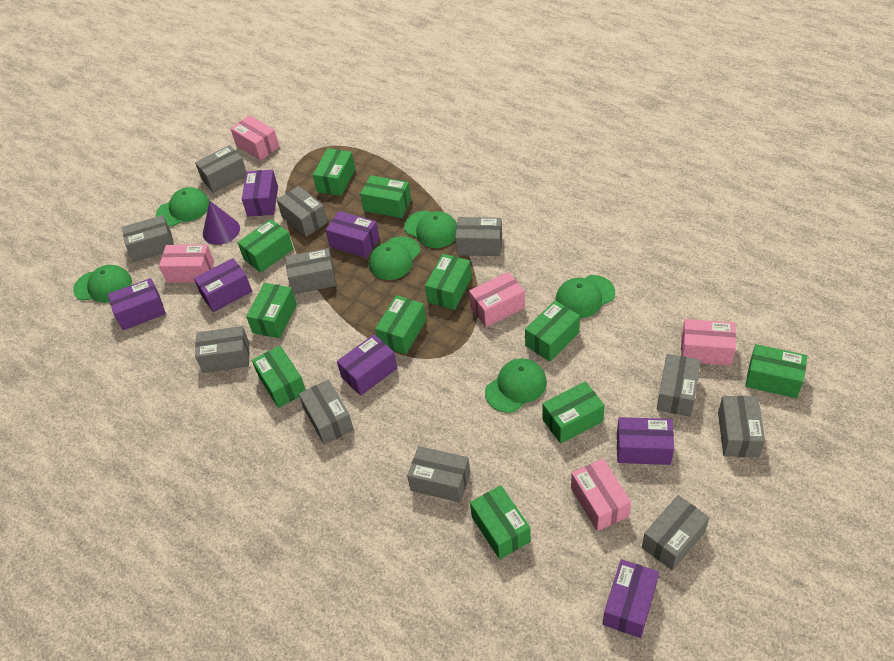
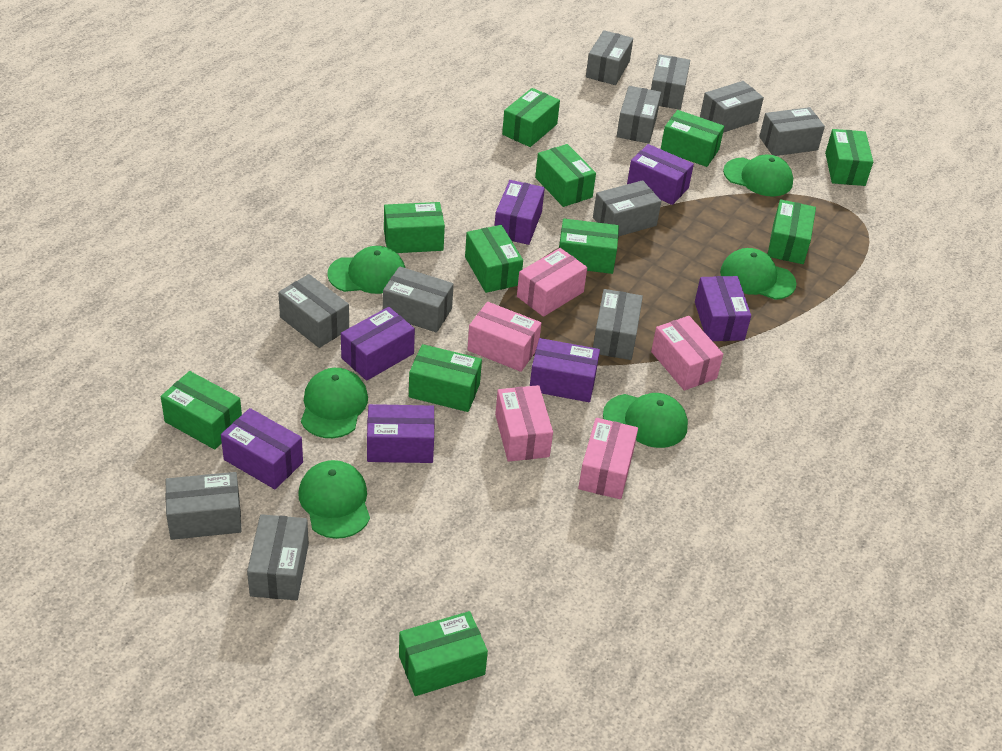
purple cone: [203,201,240,245] = 1 -> none = 0

